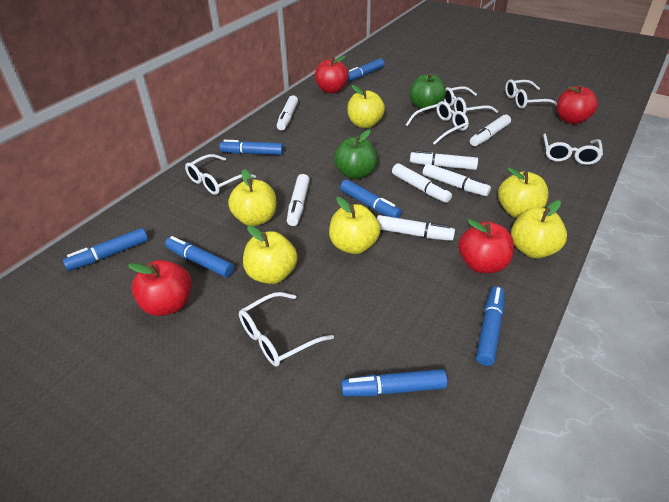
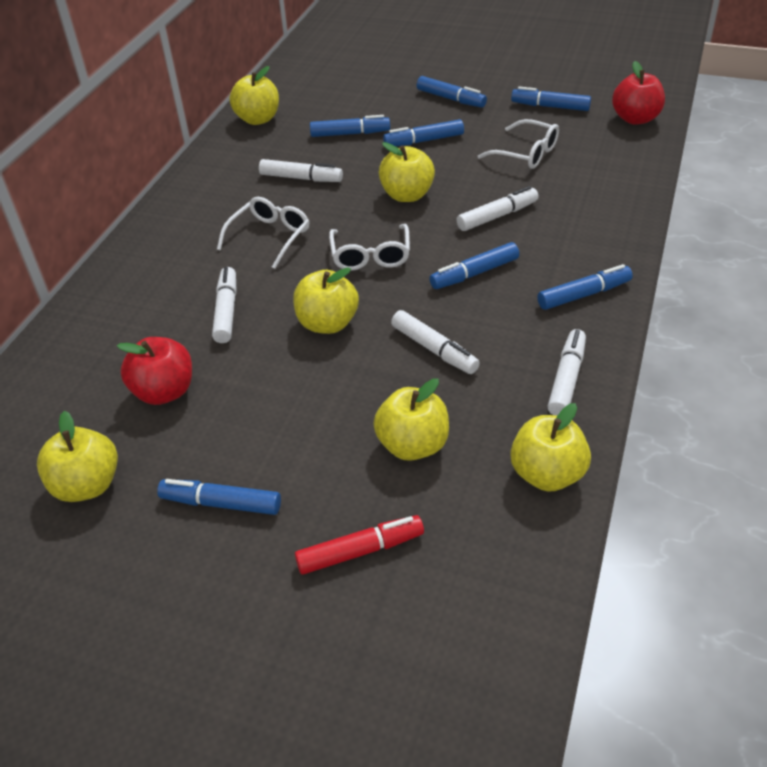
green apple: [334,130,377,179] [409,73,446,110] = 2 -> none = 0
red apple: [128,260,192,316] [315,56,349,93] [458,219,514,273] [557,85,598,124] = 4 -> [117,337,192,405] [612,61,665,125] = 2
red marker: none = 0 -> [295,515,424,575] = 1
white glasses: [185,154,256,195] [239,292,334,367] [406,101,469,145] [444,86,498,114] [505,79,557,109] [543,134,603,165] = 6 -> [217,197,309,269] [329,224,410,271] [478,119,559,169] = 3
white marker: [277,95,298,131] [287,174,310,226] [377,215,455,241] [392,163,452,203] [410,150,478,170] [423,163,491,196] [470,114,511,146] = 7 -> [212,267,237,343] [259,159,343,182] [391,310,480,374] [456,186,538,231] [548,329,586,416] = 5

